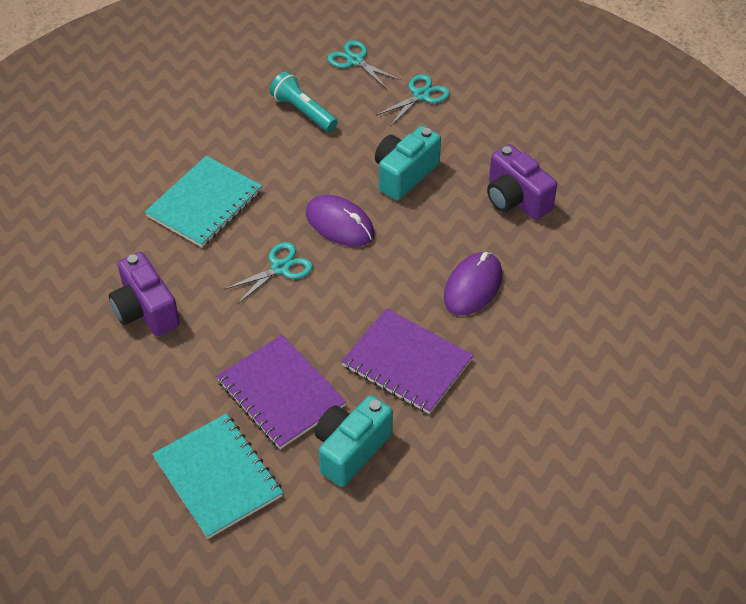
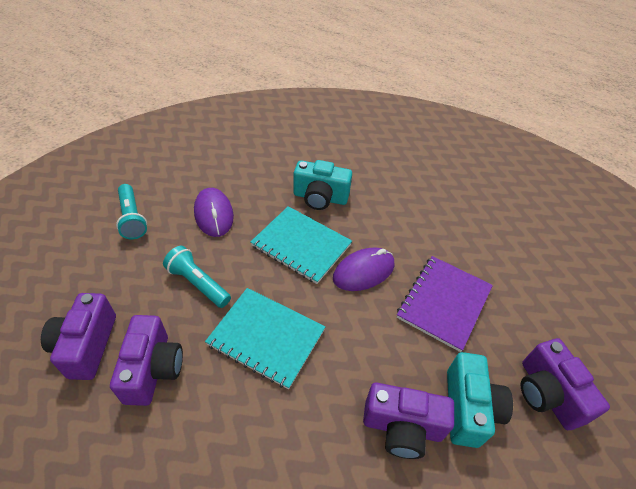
purple camera: [109,252,180,336] [487,144,557,220] = 2 -> [41,293,116,380] [110,315,183,406] [363,383,454,459] [521,338,610,430] = 4
purple notebook: [216,335,346,449] [341,308,474,414] = 2 -> [397,256,493,352] = 1
turquoise flashlight: [270,71,338,132] = 1 -> [116,184,147,239] [163,246,231,308] = 2
turquoise scissors: [224,242,313,304] [327,40,400,89] [375,74,450,126] = 3 -> none = 0

